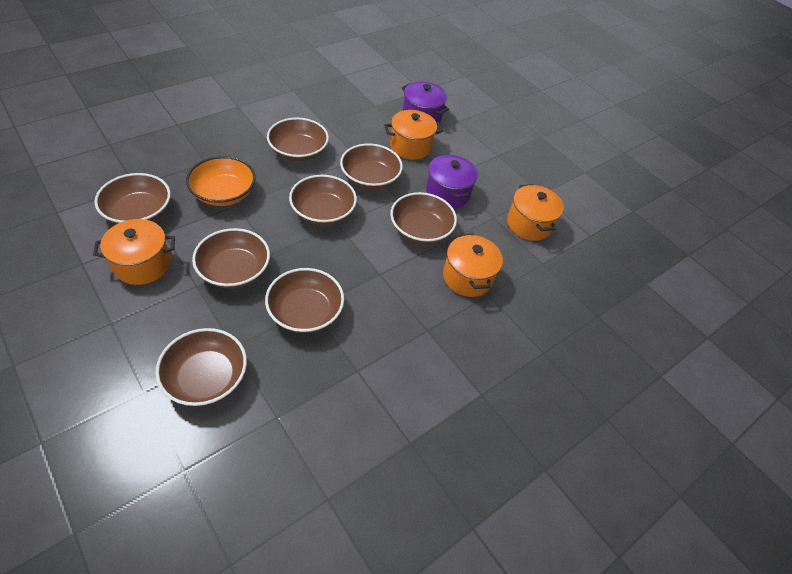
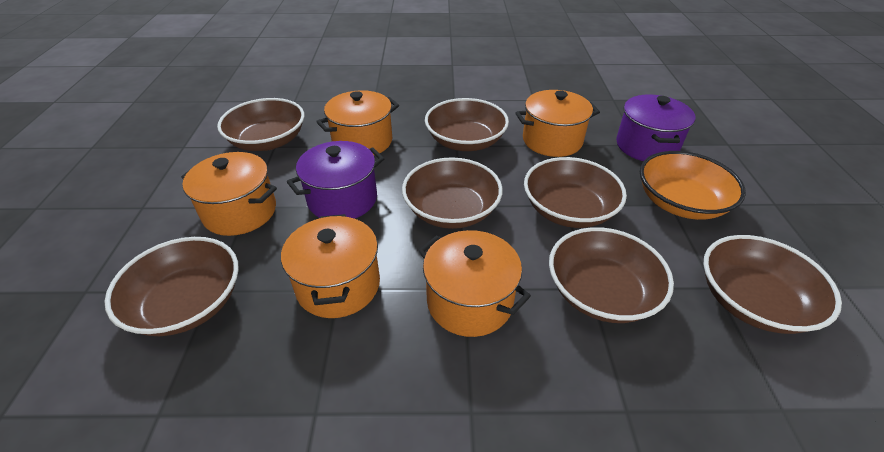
brown bowl: [94,173,171,224] [155,328,247,406] [192,228,270,288] [265,268,344,333] [267,117,329,161] [289,175,357,226] [340,143,403,190] [390,192,457,244] = 8 -> [104,237,239,336] [217,98,305,151] [402,157,503,229] [425,98,509,151] [524,157,627,228] [549,227,674,323] [703,235,842,334] = 7
orange pot: [93,219,175,285] [384,110,443,160] [443,233,503,297] [507,184,564,241] = 4 -> [181,152,277,236] [281,214,380,318] [316,90,399,155] [418,230,531,337] [515,90,600,157] = 5

